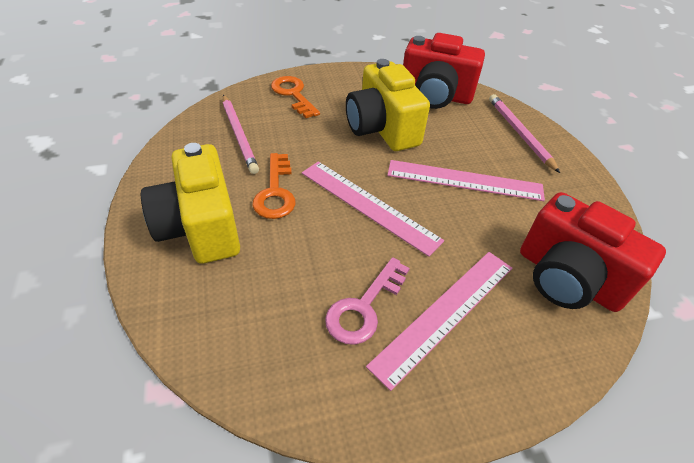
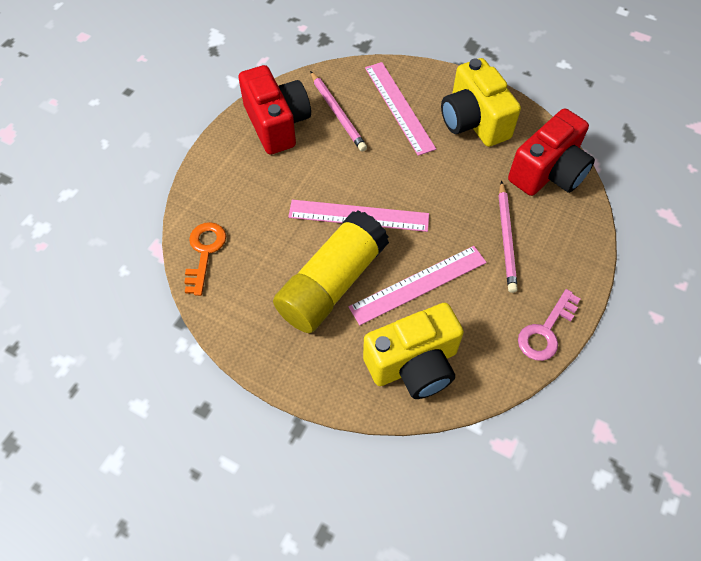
orange key: [252,153,296,219] [271,76,320,118] = 2 -> [184,222,226,296] = 1
yellow glue stick: none = 0 -> [273,210,389,333] = 1

